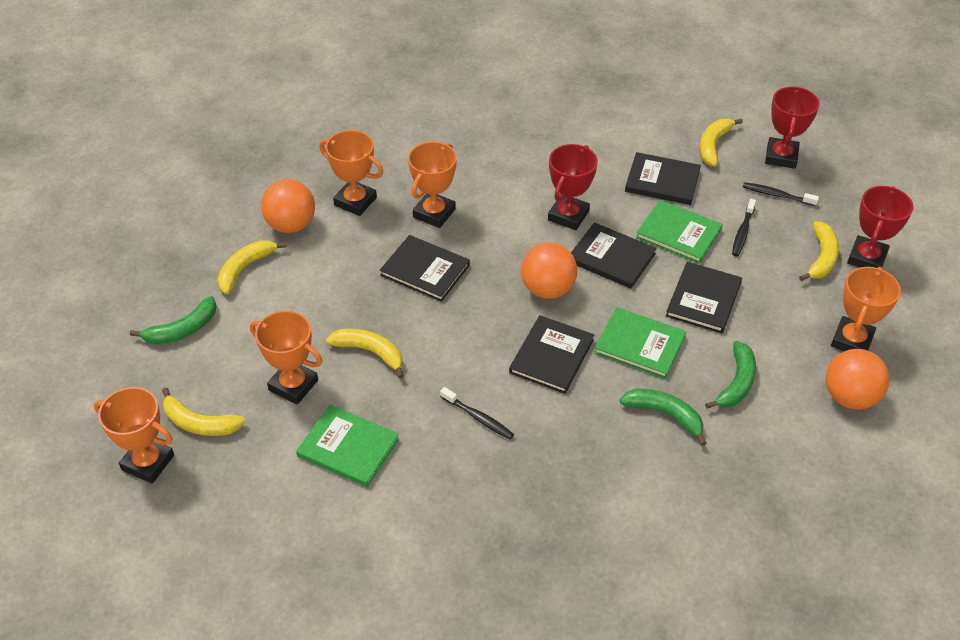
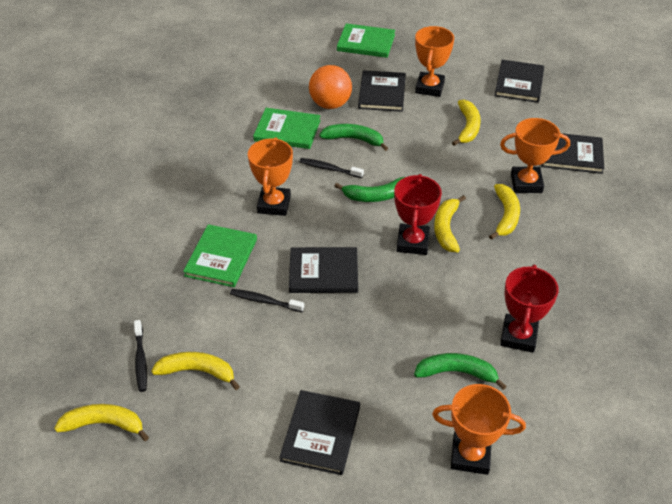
orange ball: [261,179,315,233] [521,243,577,299] [826,349,889,410] = 3 -> [309,65,352,109] = 1
orange trophy: [94,387,174,484] [250,311,322,405] [319,130,383,216] [408,142,457,228] [831,267,901,351] = 5 -> [248,138,293,216] [415,26,454,97] [432,384,526,475] [500,118,570,193] = 4
red trophy: [548,144,598,230] [765,86,820,169] [847,186,914,268] = 3 -> [394,174,442,255] [500,265,559,353] = 2

